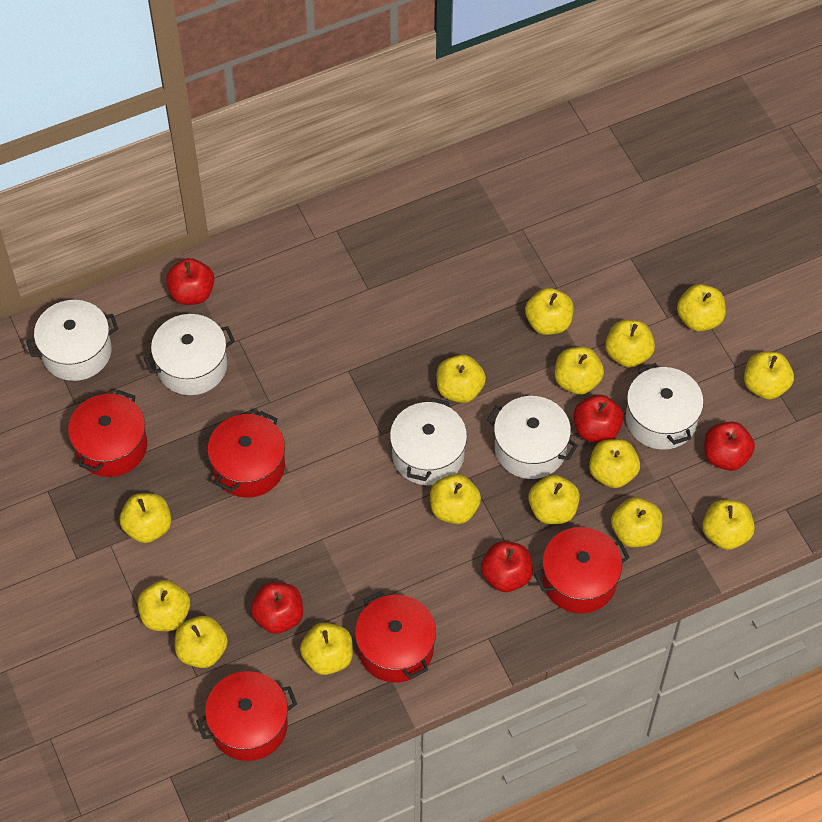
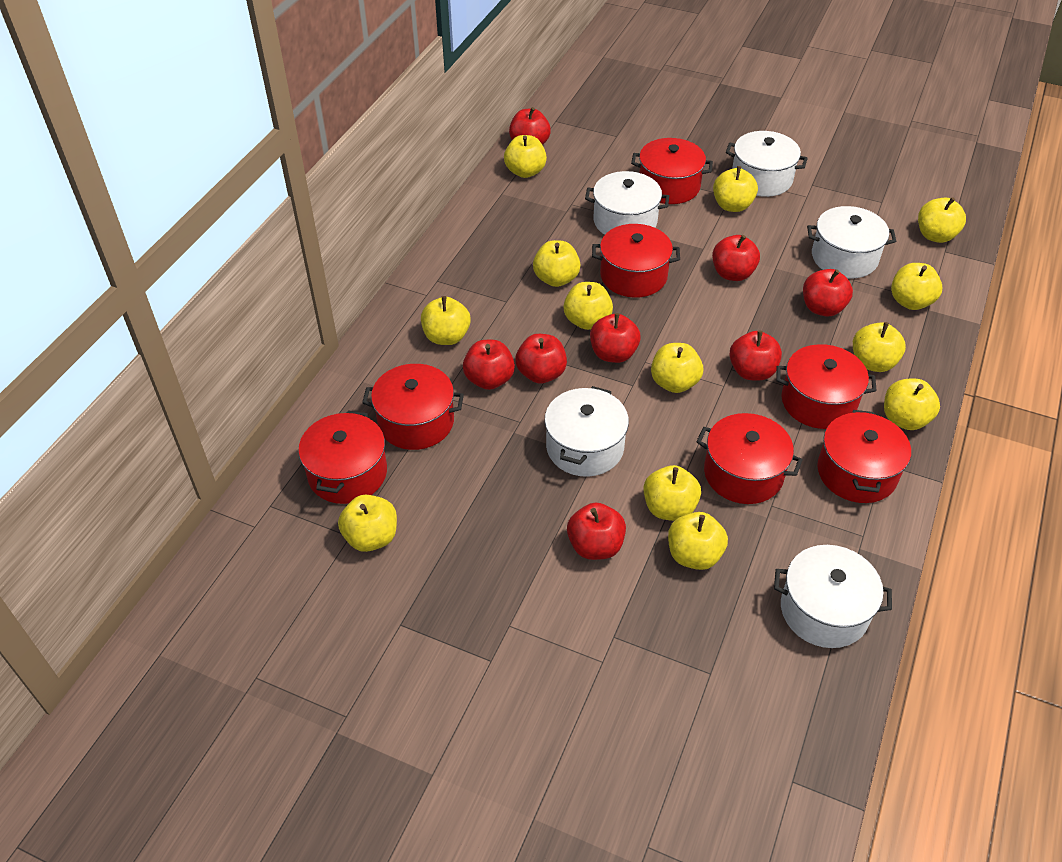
red apple: [166,258,215,305] [251,582,303,634] [481,541,533,592] [574,394,624,443] [704,422,755,471] = 5 -> [463,340,515,390] [509,107,551,145] [515,334,567,384] [567,502,626,560] [590,313,641,363] [712,235,760,281] [729,330,782,381] [803,269,853,316] = 8
red pot: [68,390,147,477] [196,671,297,761] [208,411,285,498] [355,591,436,682] [534,527,630,613] = 5 -> [298,410,387,504] [362,364,464,450] [592,224,680,298] [631,138,713,204] [696,413,803,504] [776,344,877,429] [817,410,911,503] = 7
yellow apple: [120,493,171,543] [137,580,190,631] [175,616,228,668] [300,622,353,675] [430,474,481,524] [437,355,486,403] [525,288,574,335] [528,475,580,524] [555,347,604,395] [589,439,640,488] [605,320,655,367] [611,497,662,547] [677,284,726,331] [703,500,755,550] [744,352,794,400] = 15 -> [338,495,397,552] [421,296,471,345] [504,135,547,178] [533,240,581,287] [563,282,613,330] [643,465,701,521] [651,343,703,393] [668,512,728,570] [713,166,758,212] [853,322,906,372] [884,379,940,430] [891,263,942,310] [918,197,966,243] = 13

